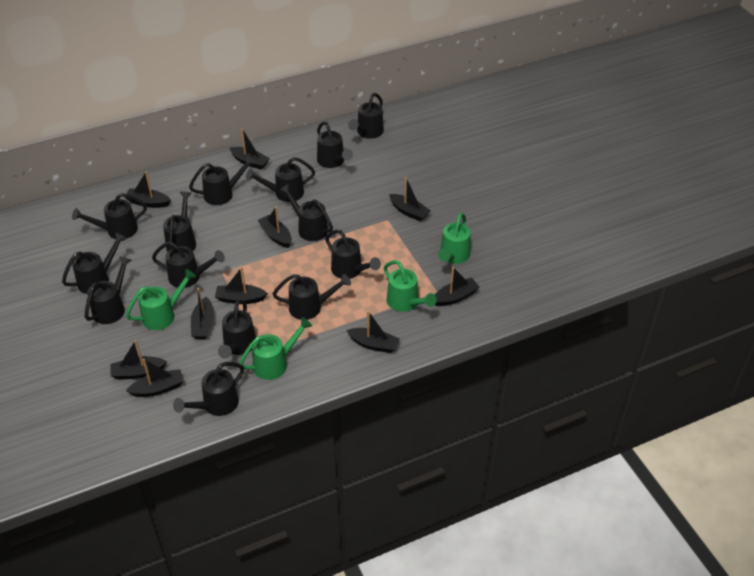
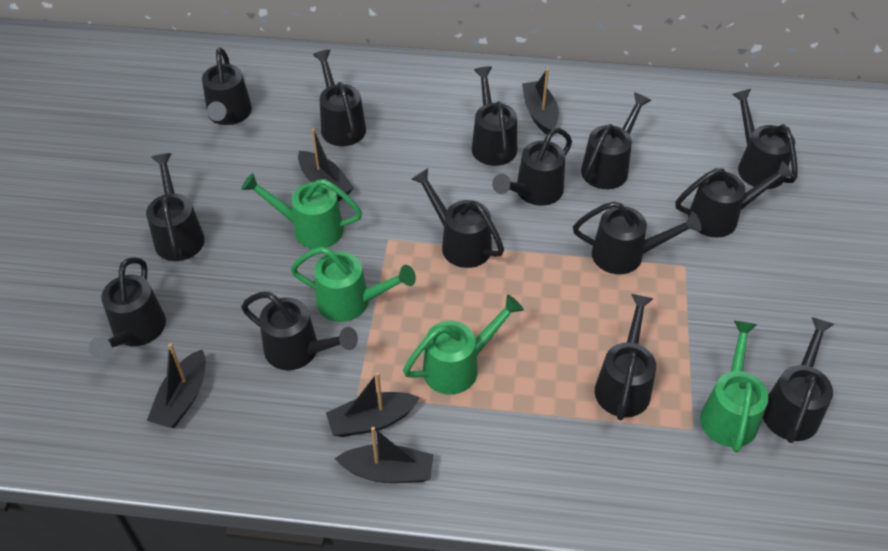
black boat: [110,340,167,380] [124,171,171,208] [126,359,184,397] [191,288,214,339] [215,267,268,304] [229,128,270,170] [258,206,292,248] [346,311,400,353] [389,177,431,221] [435,267,479,306] = 10 -> [147,343,206,428] [298,128,354,201] [326,372,420,437] [335,427,433,483] [522,68,559,134] = 5

